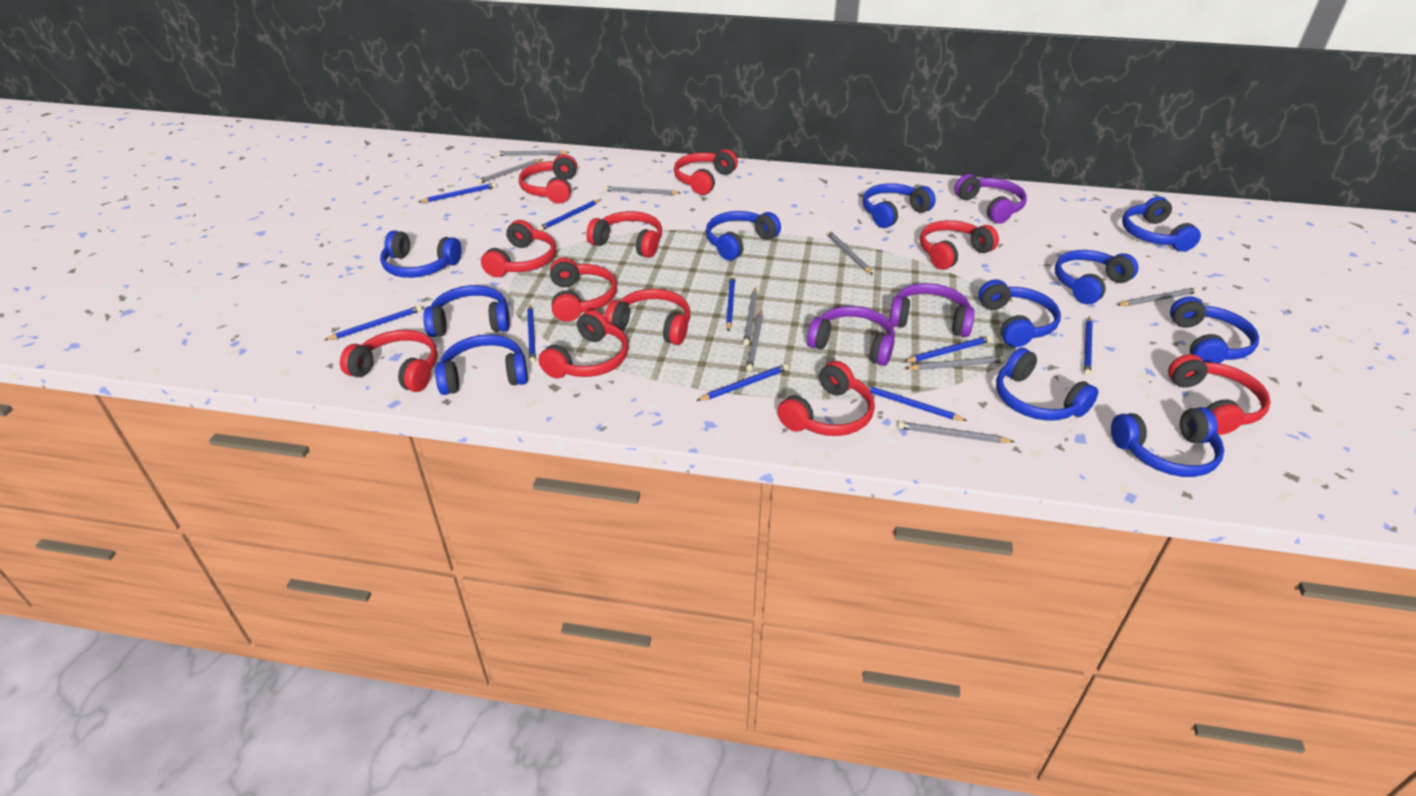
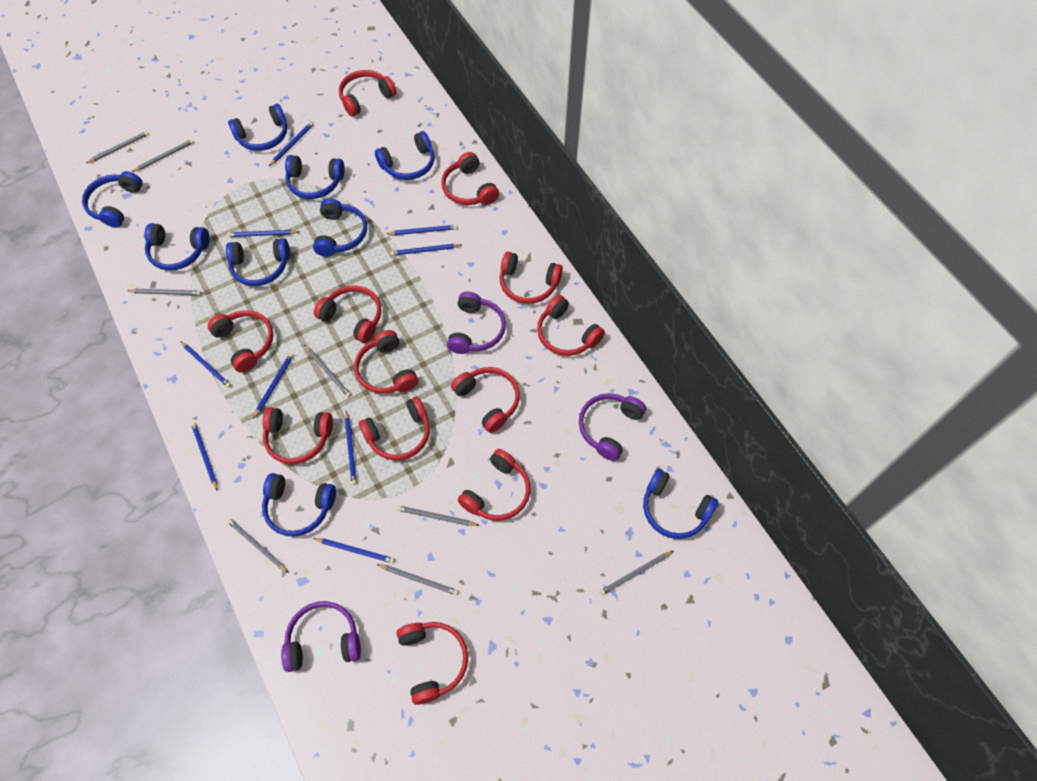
blue headphones: [380,231,462,278] [423,285,510,337] [435,335,528,395] [706,211,781,261] [863,183,936,228] [978,279,1061,347] [996,348,1099,421] [1055,250,1138,304] [1111,407,1224,477] [1122,196,1201,251] [1170,296,1259,364] = 11 -> [82,171,143,228] [145,223,210,270] [226,238,290,286] [228,104,287,151] [262,473,336,537] [285,155,345,199] [313,198,367,257] [375,131,434,180] [643,469,718,539] = 9
grey pencil: [477,159,543,184] [496,150,570,156] [604,186,680,195] [743,288,757,345] [746,310,763,371] [827,231,873,275] [898,422,1015,443] [905,356,1005,370] [1118,288,1198,306] = 9 -> [86,131,149,163] [128,289,201,295] [132,139,194,172] [227,519,289,573] [304,344,351,397] [377,564,458,595] [397,506,479,526] [600,550,674,595] = 8
red headphones: [340,330,438,392] [481,220,556,277] [519,154,577,203] [538,310,629,378] [550,258,617,322] [586,211,662,258] [605,289,690,345] [674,149,738,195] [777,361,875,436] [920,220,999,270] [1168,354,1271,435] = 11 -> [208,310,274,373] [262,407,333,464] [314,285,381,343] [339,70,397,116] [354,330,418,394] [359,396,430,461] [397,622,468,705] [441,152,499,205] [451,367,520,433] [458,449,531,521] [499,252,563,304] [537,295,605,356] = 12

